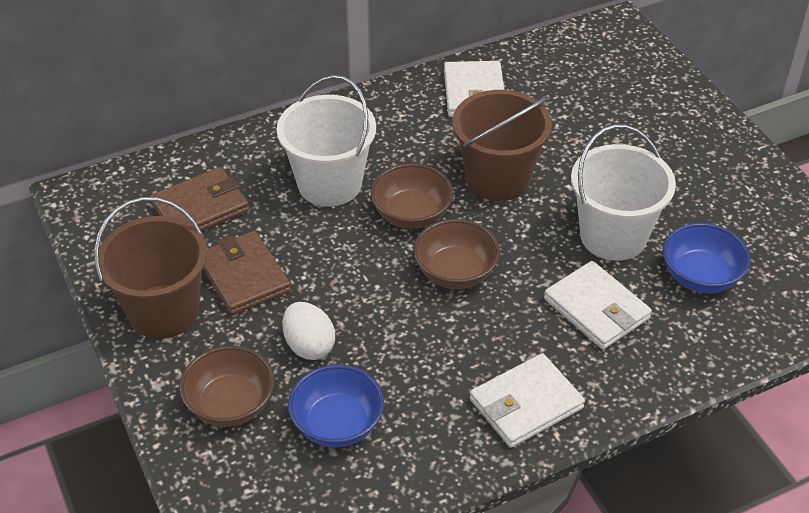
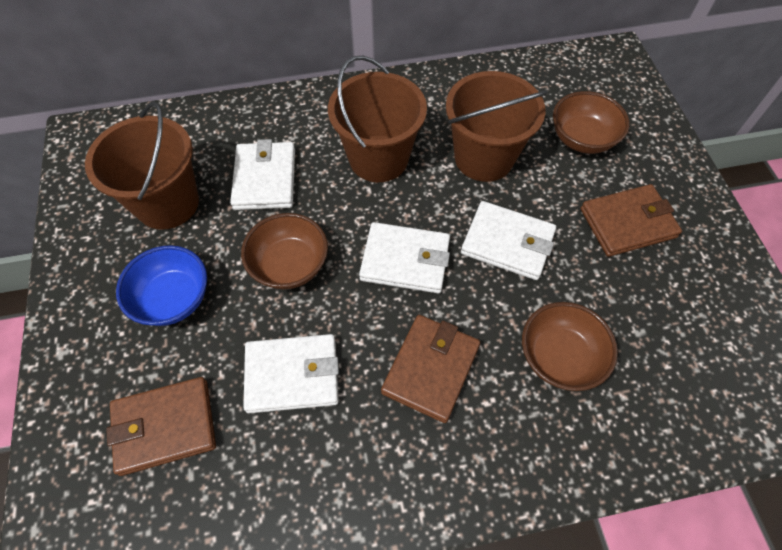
blue bowl: [288,364,384,448] [663,223,751,293] = 2 -> [116,245,207,326] = 1
brown bucket: [94,197,207,339] [452,90,552,201] = 2 -> [85,101,199,230] [328,56,427,182] [446,71,548,182] = 3
brown wallet: [150,167,249,231] [203,231,291,315] = 2 -> [106,377,216,476] [381,315,480,423] [580,184,682,257] = 3
white bucket: [277,75,376,207] [571,125,676,261] = 2 -> none = 0
white egg: [282,302,335,360] = 1 -> none = 0
white wallet: [444,61,504,117] [470,353,585,448] [544,261,652,350] = 3 -> [230,139,295,210] [243,334,339,413] [359,222,450,293] [461,201,556,280] = 4

